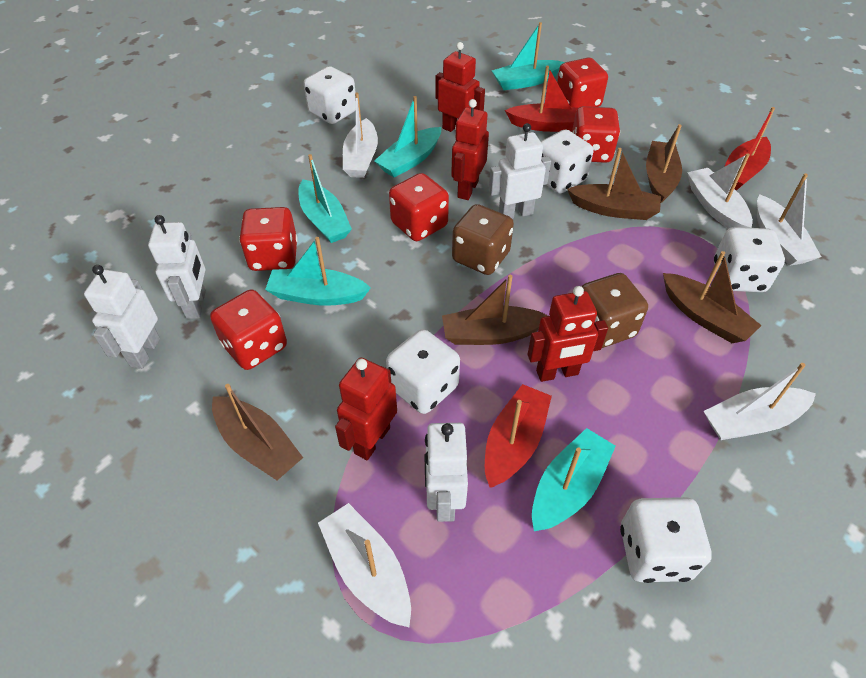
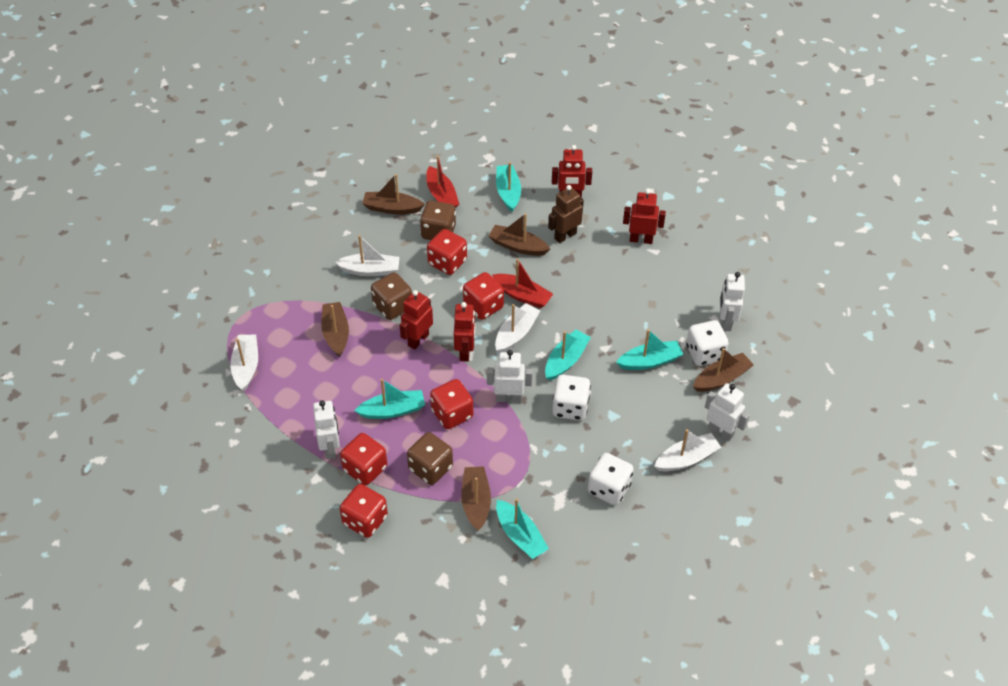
brown dice: [452,204,514,275] [581,273,648,348] = 2 -> [371,272,412,320] [407,432,453,485] [420,201,456,240] = 3
brown robot: none = 0 -> [548,185,584,243] = 1
red boat: [485,384,552,488] [505,66,578,132] [724,107,775,190] = 3 -> [426,156,459,208] [492,258,553,308] = 2
white boat: [318,503,411,627] [343,92,378,178] [687,153,753,229] [704,363,816,440] [757,173,821,266] = 5 -> [230,334,258,391] [334,235,399,276] [495,303,541,353] [654,429,721,472] = 4
white dice: [304,66,356,124] [386,329,460,414] [540,129,593,193] [620,497,712,583] [714,227,785,292] = 5 -> [552,375,591,420] [588,453,634,505] [686,320,729,366] = 3

